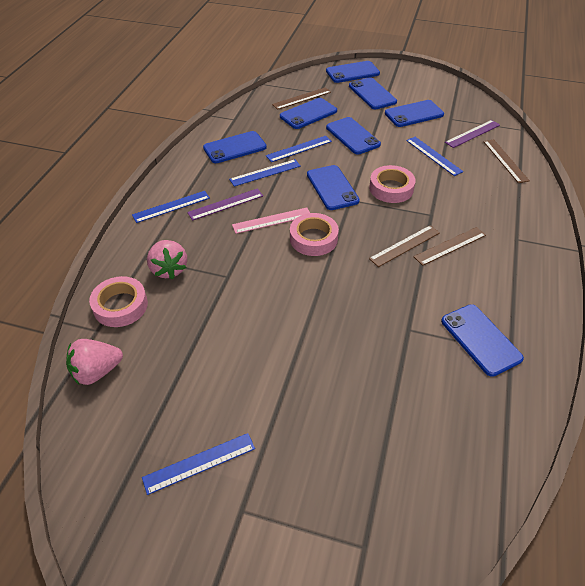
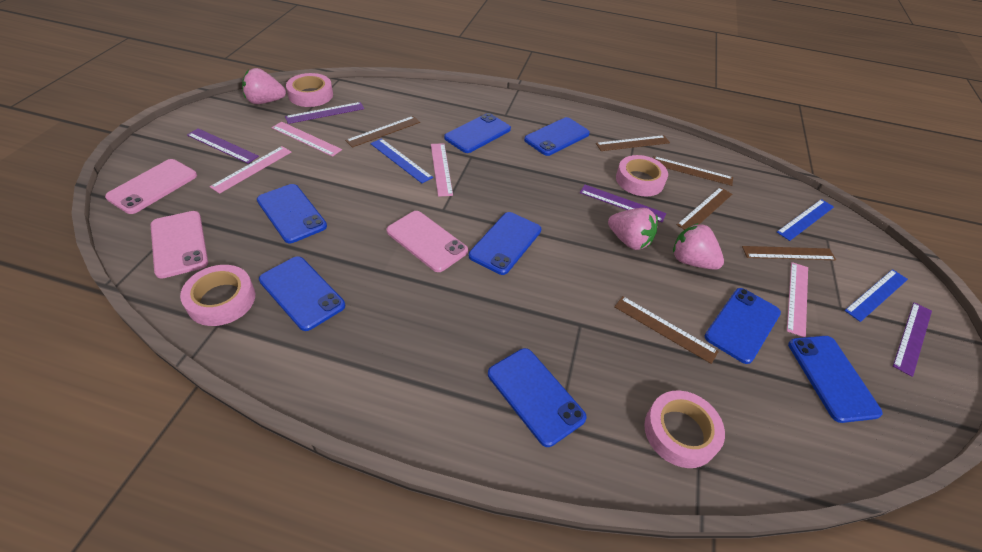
blue ruler: [132,191,210,223] [142,433,255,495] [229,159,301,187] [266,136,332,162] [406,137,464,176] = 5 -> [370,138,433,183] [777,199,834,241] [844,269,908,322] = 3
brown ruler: [272,87,331,110] [369,225,440,267] [413,227,486,266] [483,140,530,183] = 4 -> [345,116,420,148] [596,135,670,151] [614,296,719,364] [653,156,733,186] [677,187,732,230] [742,246,836,260] = 6
pink phone: none = 0 -> [105,159,197,214] [151,211,208,279] [387,211,468,272] = 3
pink ruler: [232,208,310,234] = 1 -> [210,146,291,194] [272,122,342,157] [431,143,453,197] [787,262,808,337] = 4
pink strawberry: [66,339,123,385] [147,240,187,279] = 2 -> [242,68,286,104] [608,208,658,250] [673,223,724,270] = 3
pink tape: [89,276,148,327] [290,213,339,256] [369,165,415,203] = 3 -> [180,265,255,326] [286,73,333,107] [616,155,668,197] [644,390,725,468] = 4
purple ruler: [187,188,263,221] [445,120,500,148] = 2 -> [187,128,259,164] [285,102,364,124] [580,184,666,222] [893,302,932,377] = 4

